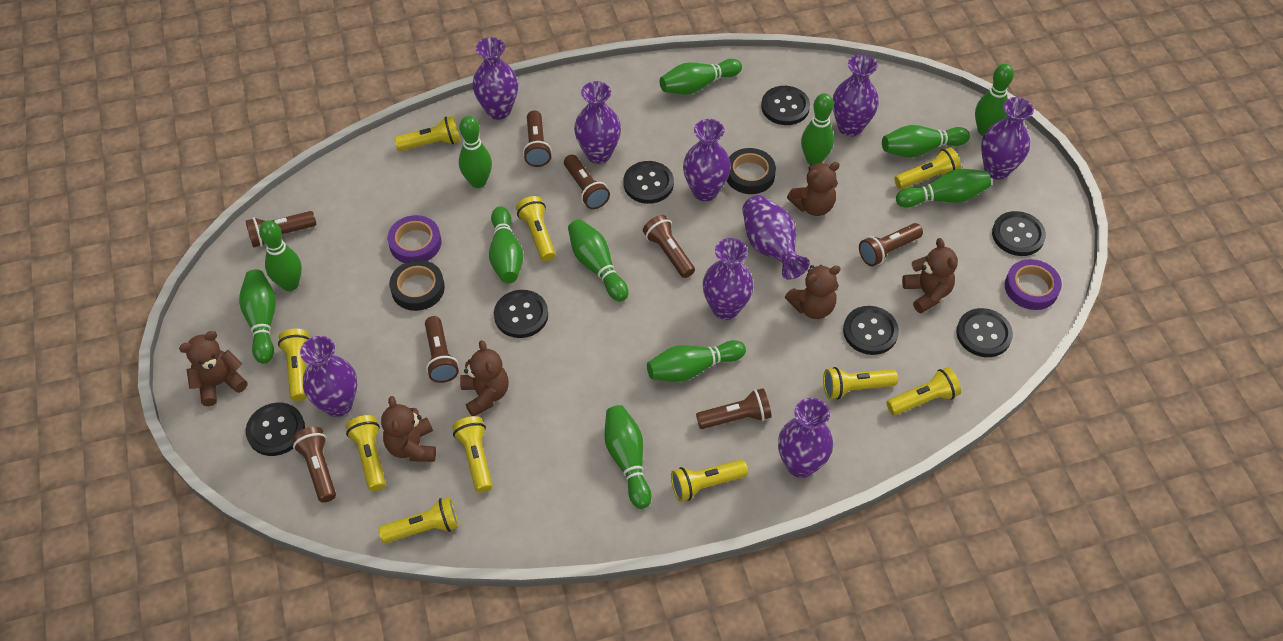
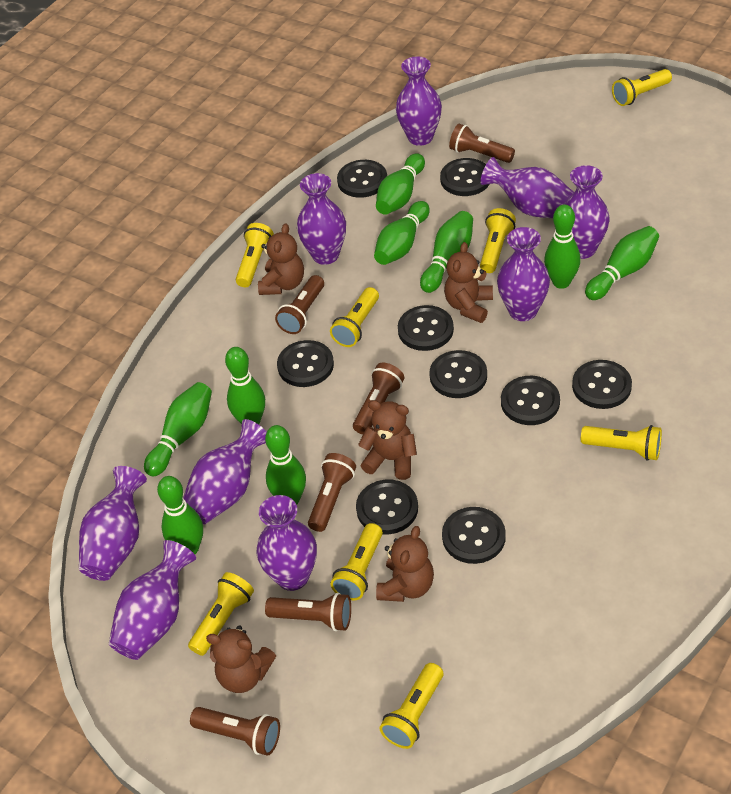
black button: [246,403,305,456] [494,290,548,338] [623,161,674,204] [761,86,810,125] [843,306,899,355] [956,308,1013,357] [992,211,1046,256] = 7 -> [277,340,334,387] [337,160,387,198] [356,479,418,534] [398,305,454,351] [429,350,487,398] [440,158,490,196] [442,507,506,564] [501,376,560,425] [572,360,632,409] = 9
black tape: [389,260,445,311] [727,148,776,194] = 2 -> none = 0
brown flashlight: [246,211,316,248] [292,427,336,503] [425,316,459,383] [523,110,552,167] [564,155,610,209] [643,215,695,278] [696,388,772,429] [859,223,923,266] = 8 -> [190,707,280,756] [265,593,351,631] [275,275,324,334] [308,453,356,532] [353,363,404,434] [449,124,515,163] = 6
brown teddy bear: [179,331,248,406] [381,396,436,462] [460,340,509,416] [785,265,841,319] [787,162,840,216] [902,238,958,313] = 6 -> [206,625,276,693] [258,223,304,295] [358,400,417,480] [376,526,434,602] [444,242,493,323] = 5
green bowling pin: [239,270,276,364] [259,220,302,291] [459,116,492,188] [489,206,523,283] [568,219,629,302] [605,405,652,509] [647,340,746,382] [660,59,742,94] [801,93,834,165] [882,125,970,157] [896,169,991,207] [975,64,1014,136] = 12 -> [144,382,212,477] [157,476,203,554] [225,347,265,425] [265,425,306,505] [374,201,430,265] [376,153,425,215] [420,211,473,293] [544,205,581,289] [585,226,659,300] = 9
purple tape: [388,215,441,263] [1005,259,1062,310] = 2 -> none = 0
yellow flashlight: [278,329,309,401] [346,415,386,491] [378,497,459,543] [394,116,460,151] [452,416,493,493] [516,196,556,261] [671,460,748,502] [823,367,898,399] [886,367,961,415] [894,147,961,189] = 10 -> [188,572,254,656] [236,223,274,287] [330,287,379,347] [330,523,383,600] [379,663,443,749] [480,208,516,273] [581,425,662,461] [612,69,672,106] = 8

